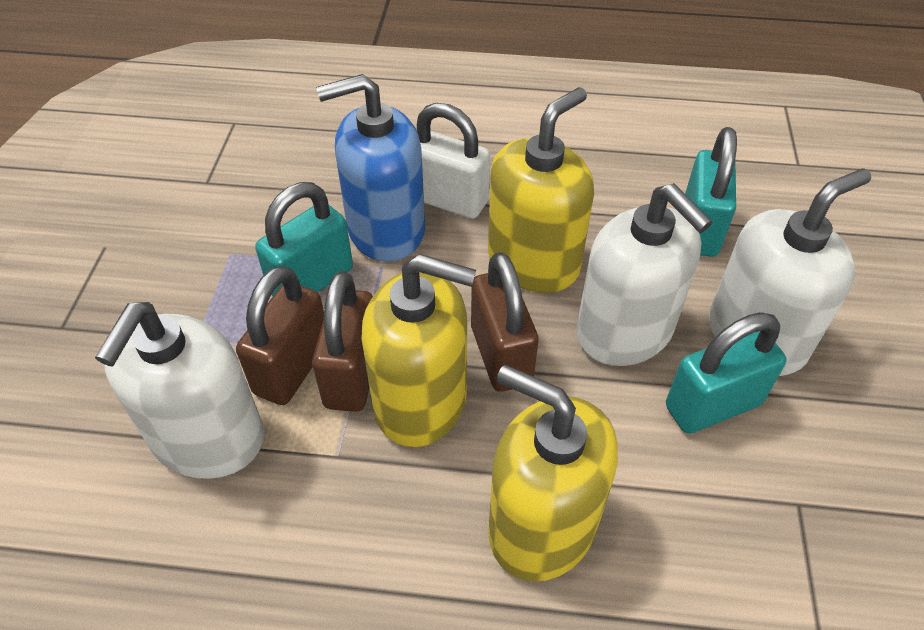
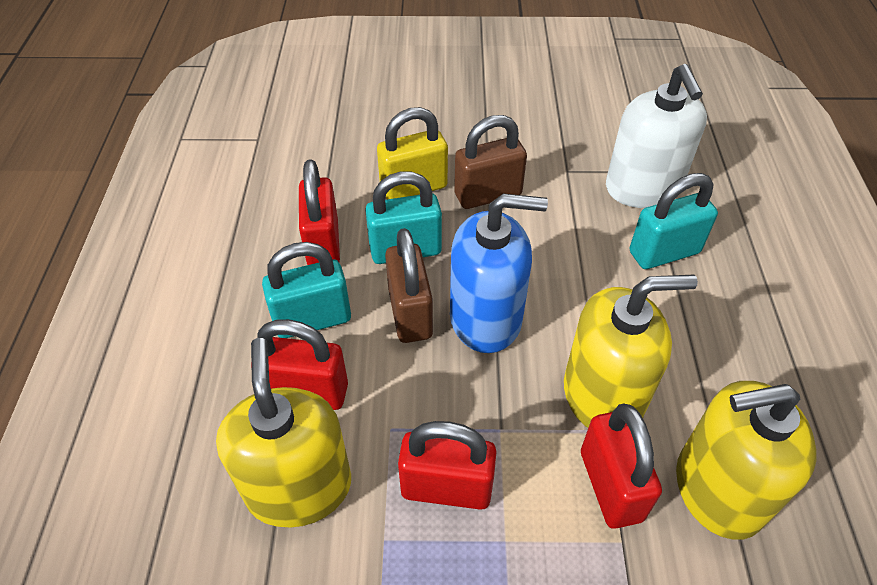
brown padlock: [236,265,324,405] [312,271,373,412] [471,252,539,392] = 3 -> [385,228,433,343] [454,115,527,209] = 2
red padlock: none = 0 -> [251,319,348,410] [299,159,340,265] [398,421,496,510] [581,404,662,529] = 4
white padlock: [417,103,490,219] = 1 -> none = 0
white soap dispenser: [95,302,264,479] [576,183,712,366] [709,168,871,376] = 3 -> [606,64,707,208] = 1
yellow padlock: none = 0 -> [377,107,448,199] = 1

